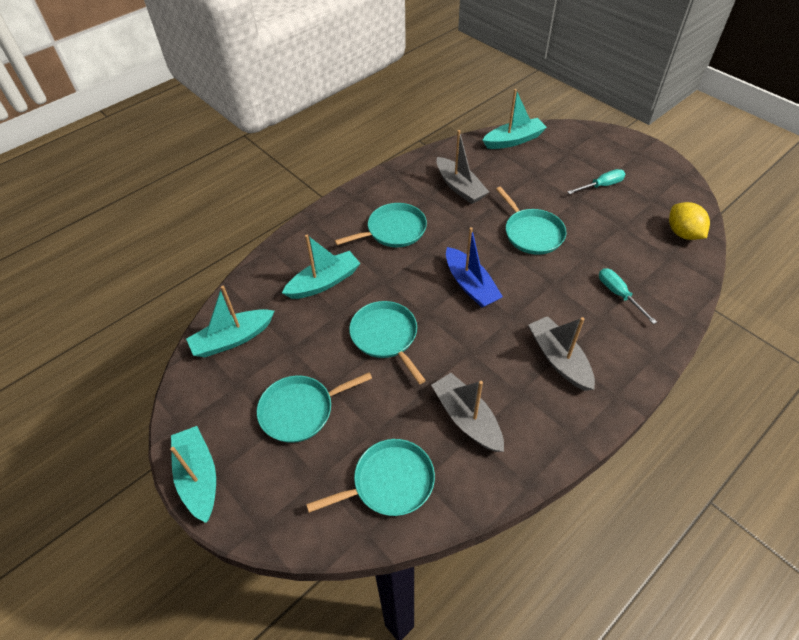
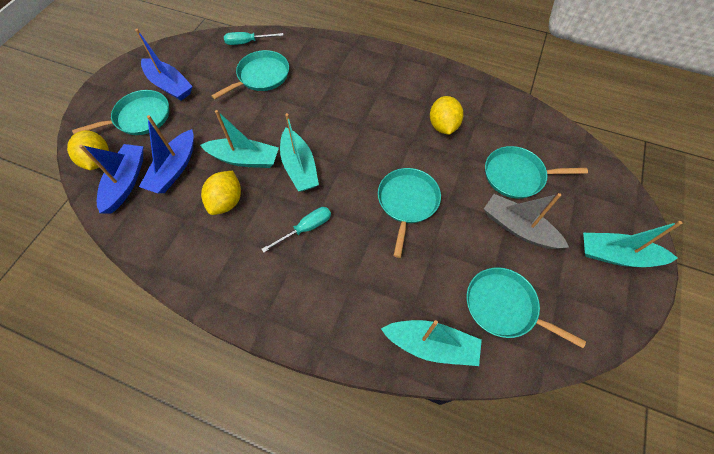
blue boat: [446,227,503,308] = 1 -> [79,144,143,213] [135,29,193,101] [139,115,194,193] = 3
grey boat: [431,373,504,452] [436,130,489,204] [528,316,595,391] = 3 -> [484,193,569,249] = 1
yellow lemon: [669,202,710,240] = 1 -> [67,130,109,170] [201,171,241,215] [430,96,464,135] = 3

